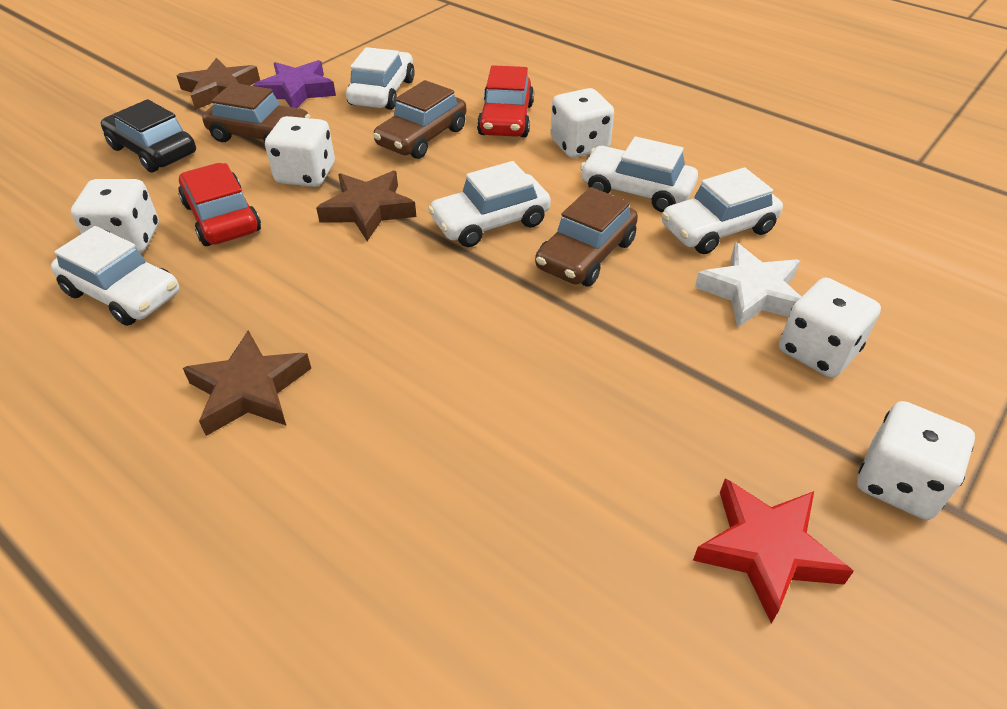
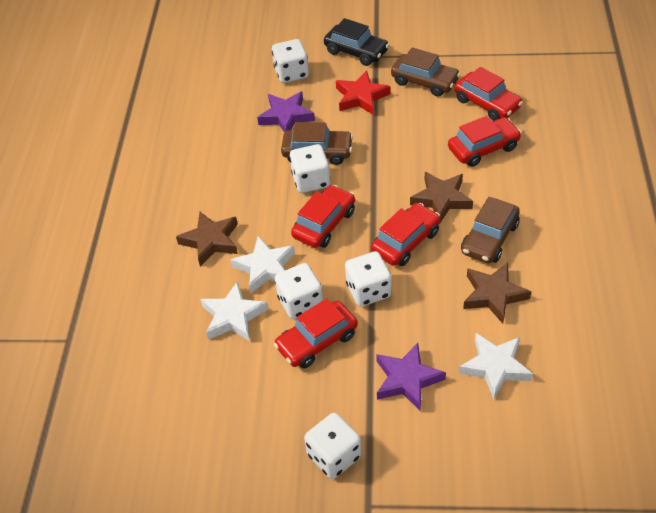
purple star: [253,60,336,108] = 1 -> [257,92,315,132] [376,343,446,412] = 2
red car: [178,163,261,246] [477,65,534,137] = 2 -> [274,298,358,368] [291,185,355,248] [371,203,440,266] [448,116,522,167] [454,67,523,121] = 5
white car: [51,226,179,326] [346,47,415,110] [428,161,551,247] [580,137,698,212] [662,167,783,254] = 5 -> none = 0
white star: [695,242,801,328] = 1 -> [201,281,268,341] [230,236,295,293] [459,333,533,399] = 3

